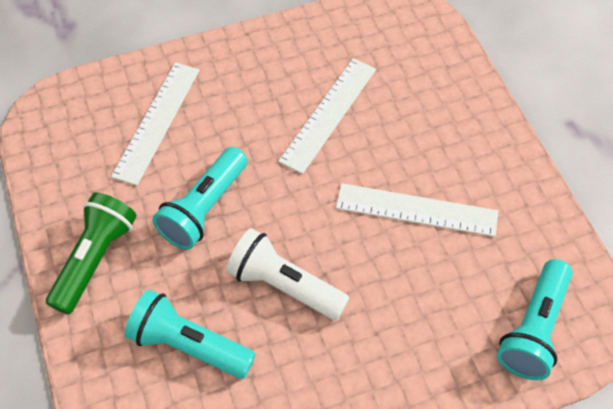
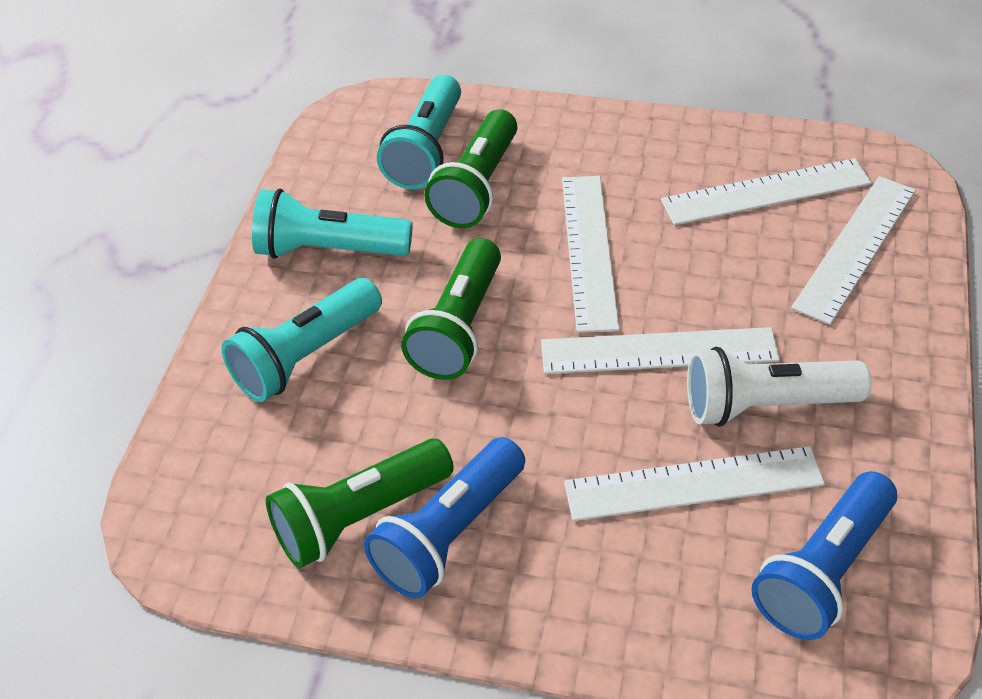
blue flashlight: none = 0 -> [364,437,525,598] [751,471,897,640] = 2
green flashlight: [46,192,137,314] = 1 -> [266,438,454,568] [401,238,501,380] [424,109,518,228] = 3
white ruler: [111,62,200,186] [278,58,376,174] [336,183,498,237] = 3 -> [541,327,780,374] [562,176,620,333] [564,446,825,521] [661,158,872,225] [791,176,916,325] = 5

